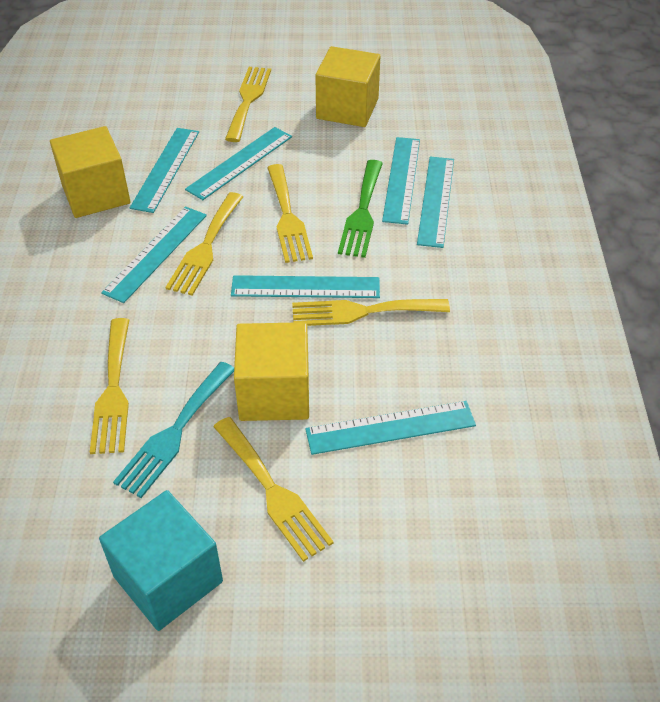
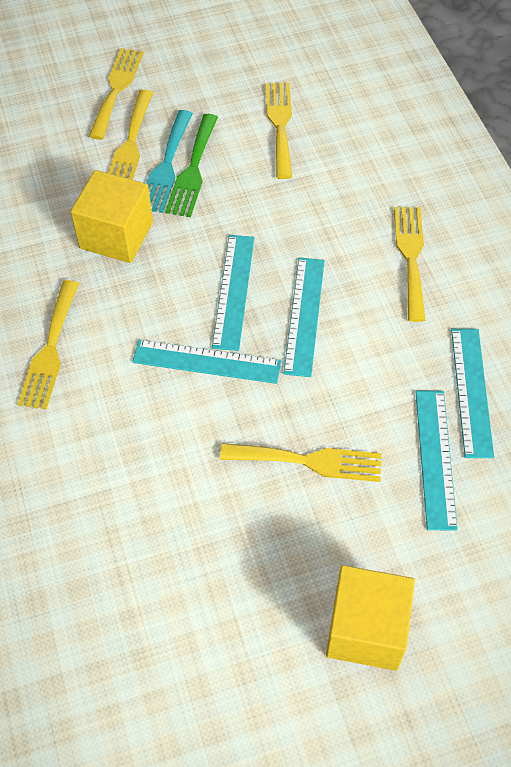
turquoise cube: [99,490,223,631] = 1 -> none = 0
turquoise ruler: [101,206,207,303] [130,128,199,213] [185,127,292,200] [231,275,380,298] [305,401,476,455] [382,137,420,225] [417,157,454,248] = 7 -> [132,340,281,384] [212,235,254,351] [284,257,325,377] [416,391,458,530] [451,329,494,458] = 5
yellow cube: [50,126,130,218] [234,322,309,421] [315,46,380,127] = 3 -> [71,170,153,263] [326,565,415,671] = 2

